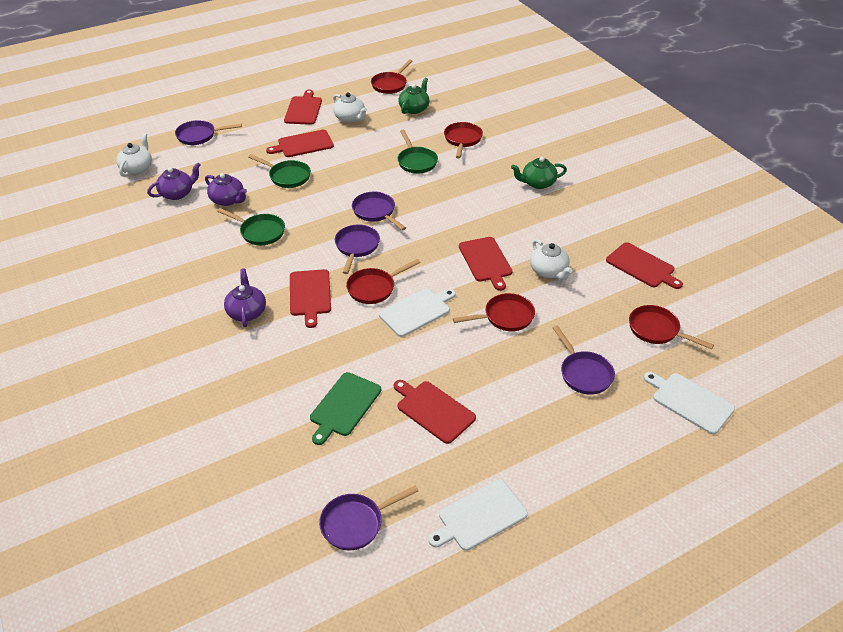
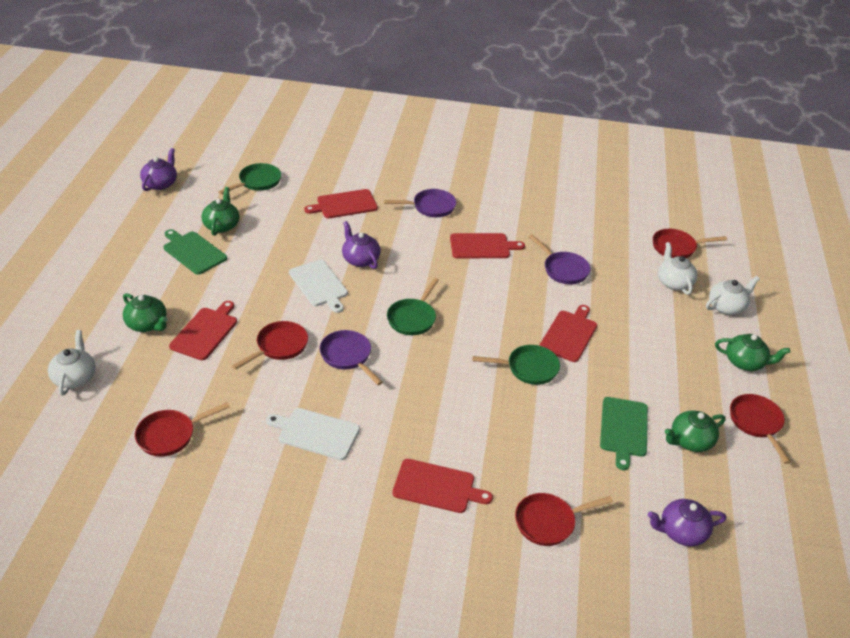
green cutting board: [310,372,381,445] = 1 -> [164,229,227,275] [600,397,648,470] = 2
green teapot: [398,78,429,114] [511,157,567,189] = 2 -> [123,293,168,332] [201,187,240,236] [665,411,726,452] [715,334,790,371] = 4
purple pan: [175,120,242,145] [319,485,418,551] [335,224,380,274] [352,192,406,231] [553,325,615,395] = 5 -> [320,330,383,385] [384,189,456,217] [529,234,590,284] = 3
red cutting board: [266,130,334,157] [284,90,322,125] [290,269,331,328] [394,380,476,444] [459,237,512,291] [606,242,683,289] = 6 -> [169,301,237,360] [304,189,378,218] [392,459,493,513] [450,233,525,258] [539,305,597,362] = 5
white cutting board: [379,288,456,337] [428,479,528,551] [644,372,735,434] = 3 -> [266,408,360,460] [289,260,348,313] = 2

